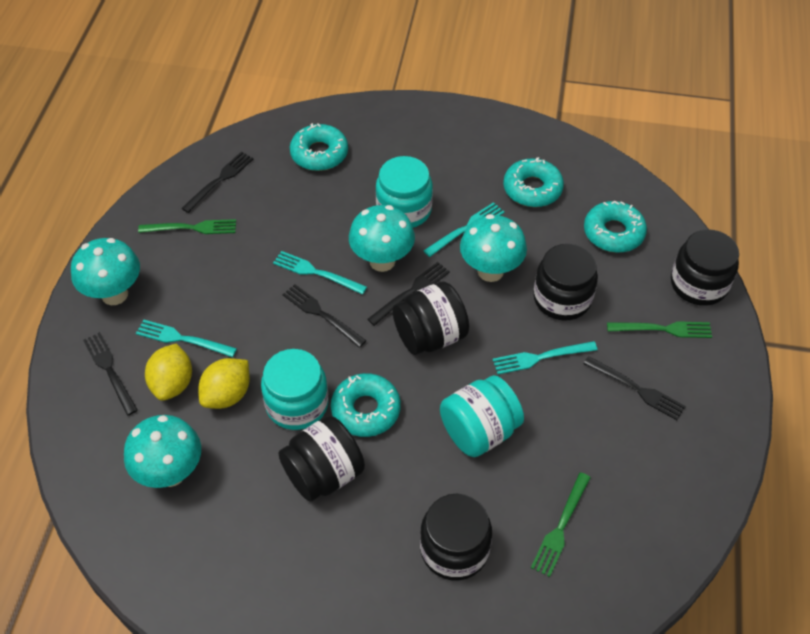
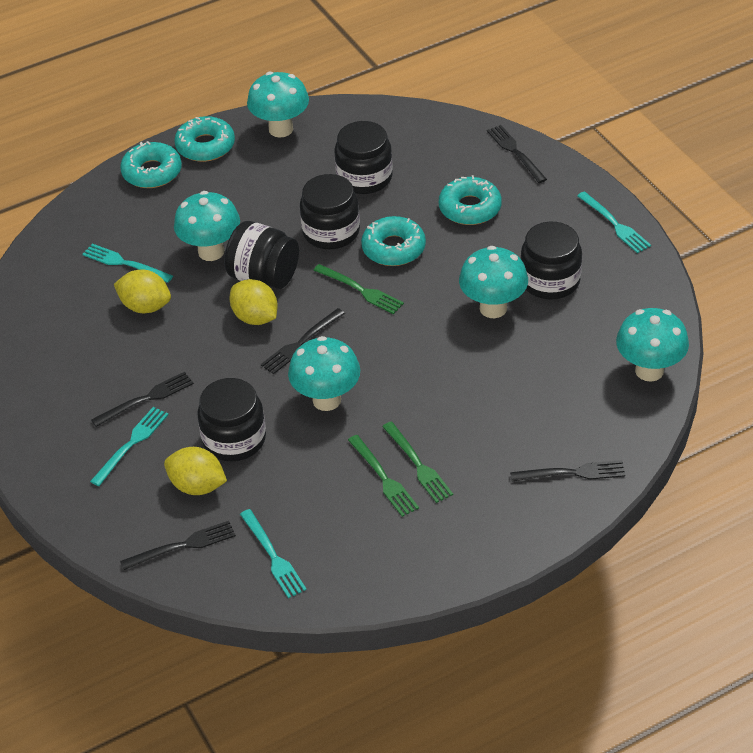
turquoise jar: [261,349,329,430] [376,156,433,228] [440,375,524,457] = 3 -> none = 0
turquoise mushroom: [71,238,140,305] [124,415,201,488] [349,205,415,272] [460,214,527,282] = 4 -> [174,191,240,261] [247,72,309,138] [288,336,360,411] [459,246,528,318] [616,308,689,382] = 5
yellow lemon: [145,343,192,401] [198,358,250,409] = 2 -> [114,270,171,313] [164,447,227,495] [230,279,278,325] = 3

